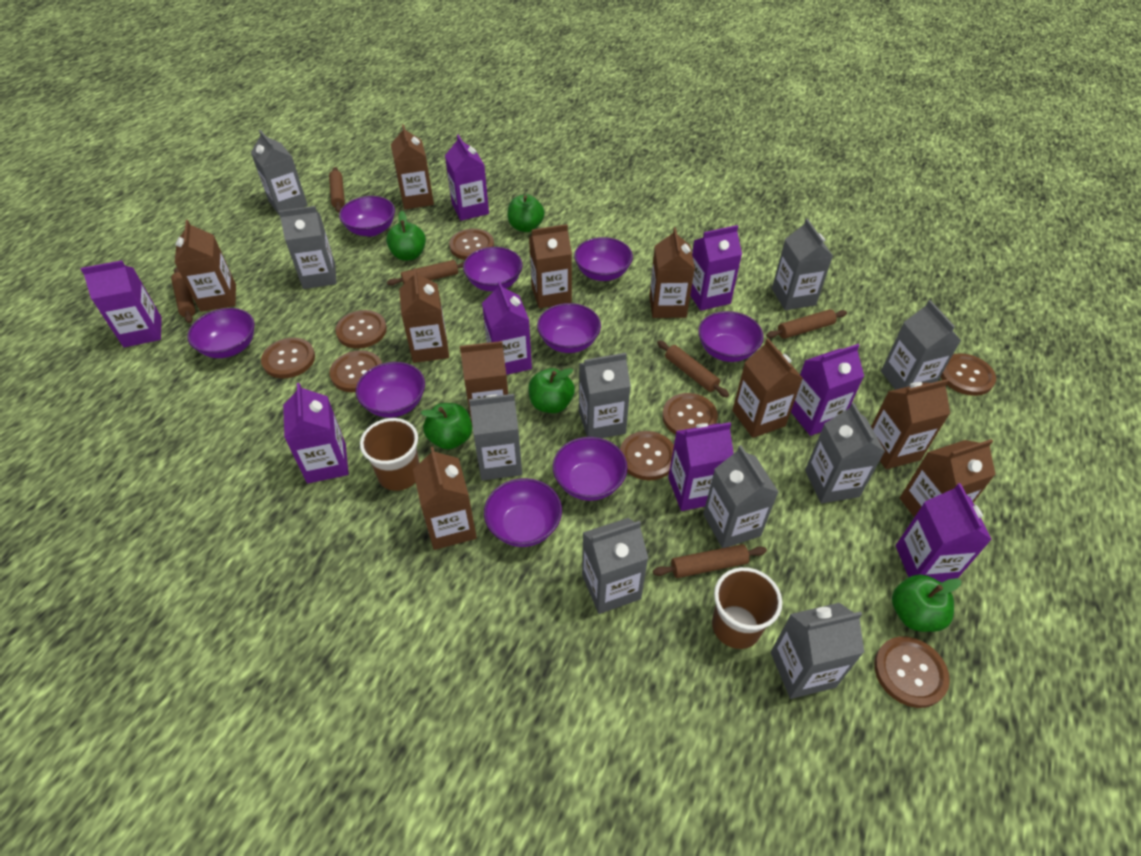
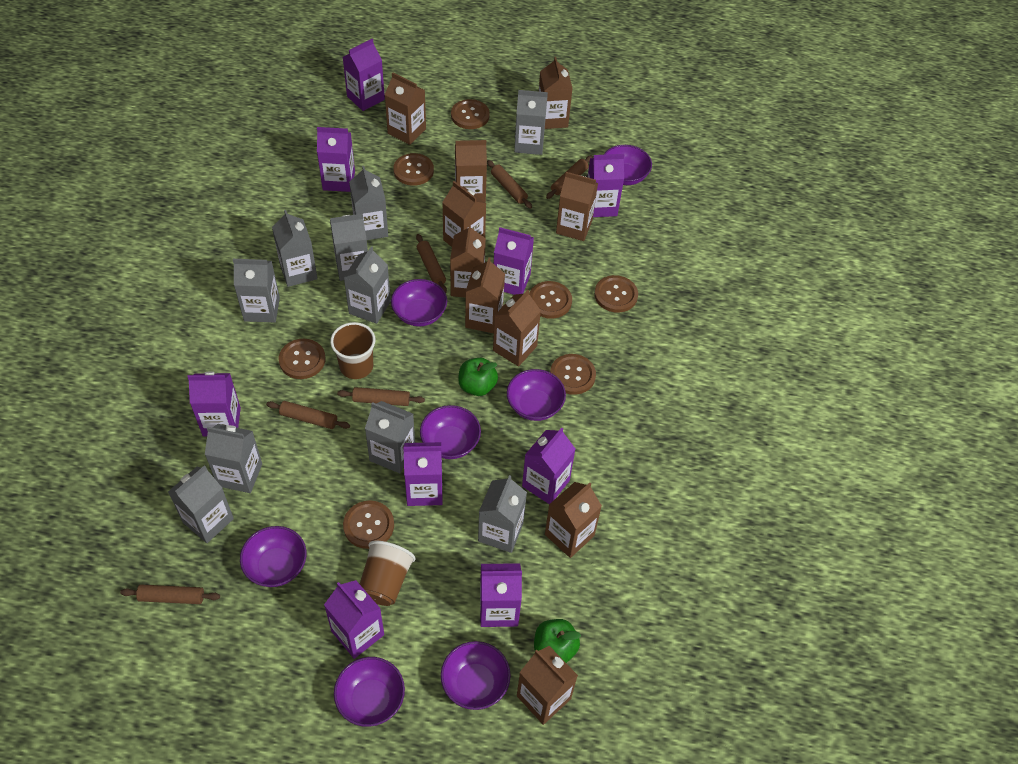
brown button: [261,338,315,379] [329,350,382,392] [335,310,387,349] [449,229,494,260] [620,431,674,480] [662,393,718,435] [874,637,950,708] [940,353,996,396] = 8 -> [279,339,326,379] [343,500,394,549] [393,153,434,186] [451,99,490,129] [529,281,572,319] [550,354,596,395] [594,275,638,313] = 7
green apple: [386,211,426,261] [421,403,472,450] [507,195,545,232] [528,368,575,413] [892,574,961,632] = 5 -> [458,358,498,396] [534,619,581,663] = 2
purple bowl: [187,308,255,358] [339,196,395,237] [356,362,425,418] [463,247,522,291] [484,478,562,547] [537,303,601,353] [553,437,627,501] [574,237,633,281] [698,311,764,362] = 9 -> [240,526,307,587] [334,657,405,727] [391,279,447,326] [420,405,481,459] [441,641,511,710] [507,369,566,421] [604,145,652,185] = 7
purple carton: [81,260,162,347] [283,383,349,483] [445,134,489,221] [482,281,532,375] [668,422,734,511] [690,225,742,311] [791,344,864,436] [896,483,992,583] = 8 -> [188,371,241,437] [317,127,355,192] [324,580,384,659] [343,39,385,111] [403,442,443,506] [480,563,522,627] [494,227,534,295] [522,427,575,504] [588,154,624,217] = 9

